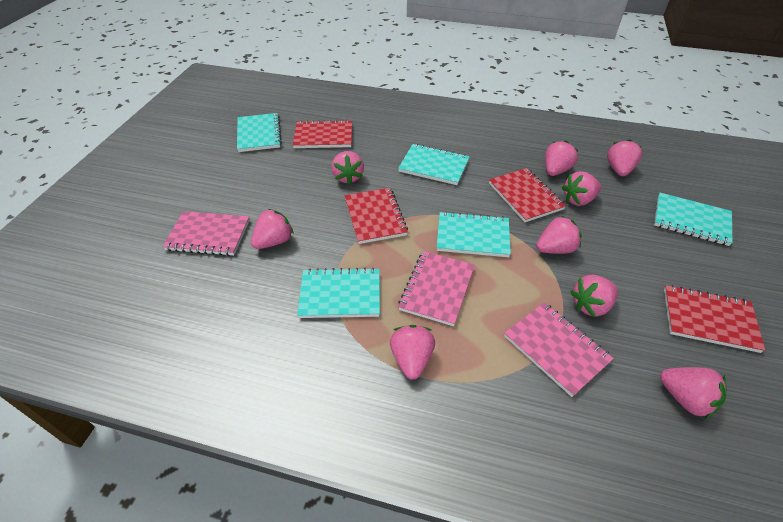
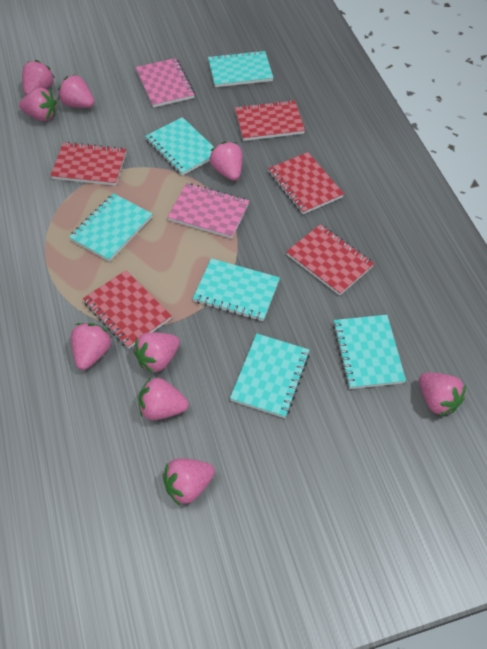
pink notebook: [162,211,250,256] [398,251,475,326] [504,303,614,397] = 3 -> [136,58,195,108] [167,183,249,239] = 2
red notebook: [293,120,352,148] [344,188,408,244] [489,168,566,222] [664,285,765,353] = 4 -> [50,142,126,186] [83,270,172,349] [235,100,305,141] [268,152,344,214] [286,224,374,296] = 5
turquoise notebook: [237,113,282,152] [297,268,380,318] [398,144,470,185] [437,211,511,257] [654,193,733,246] = 5 -> [69,193,152,262] [145,117,214,176] [193,258,280,321] [208,50,273,87] [230,333,310,418] [333,315,406,389] = 6

